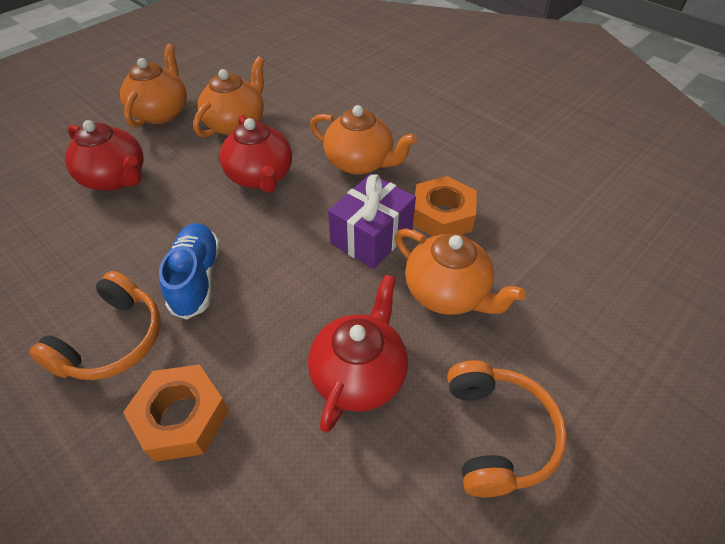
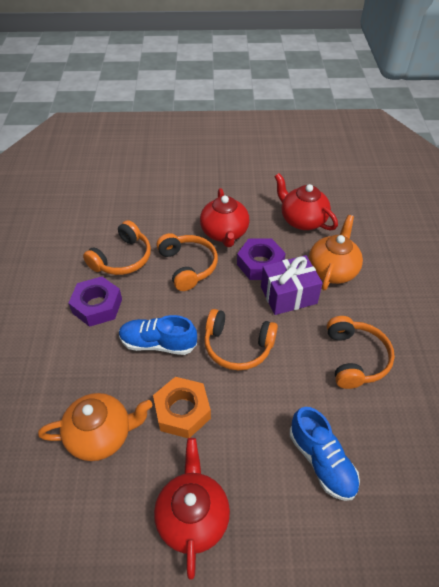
blue shoe: [159,223,220,319] = 1 -> [119,315,197,355] [290,407,360,501] = 2
orange headphones: [29,271,161,380] [447,360,567,497] = 2 -> [83,220,151,275] [157,233,218,291] [204,309,278,370] [327,316,395,389] = 4
orange nut: [123,365,229,462] [413,176,477,237] = 2 -> [153,377,211,438] = 1
orange teapot: [120,44,187,128] [193,56,265,137] [310,105,417,175] [395,229,526,315] = 4 -> [38,393,153,461] [309,215,363,290] = 2
purple nut: none = 0 -> [69,277,122,327] [237,238,286,280] = 2

